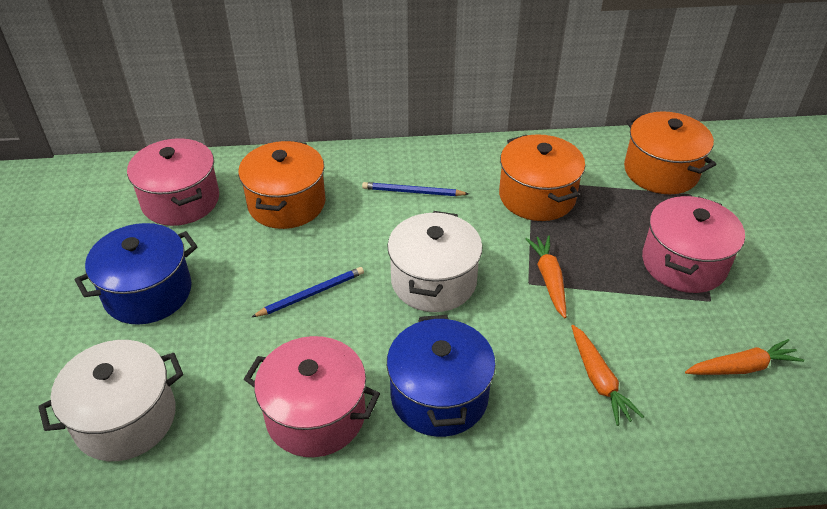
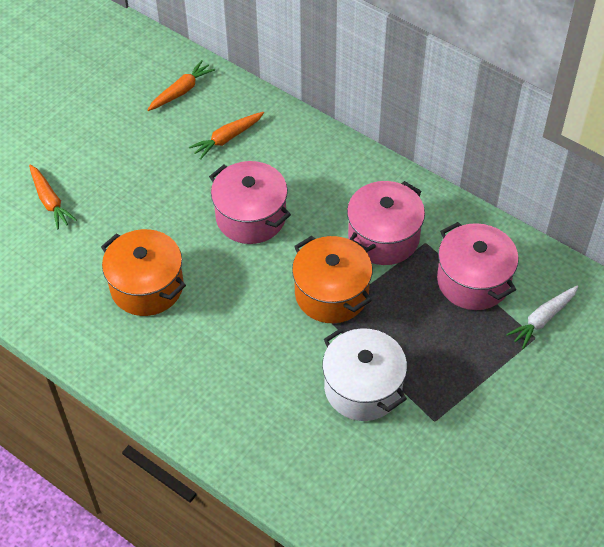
blue pencil: [252,267,364,317] [362,182,469,196] = 2 -> none = 0
blue pot: [75,223,198,325] [387,315,496,437] = 2 -> none = 0
orange pot: [238,141,326,229] [499,134,585,221] [624,111,716,194] = 3 -> [101,229,186,316] [292,236,373,323] = 2
white carrot: none = 0 -> [506,286,578,349] = 1
white pot: [38,340,183,461] [387,211,482,312] = 2 -> [322,327,407,421] = 1

